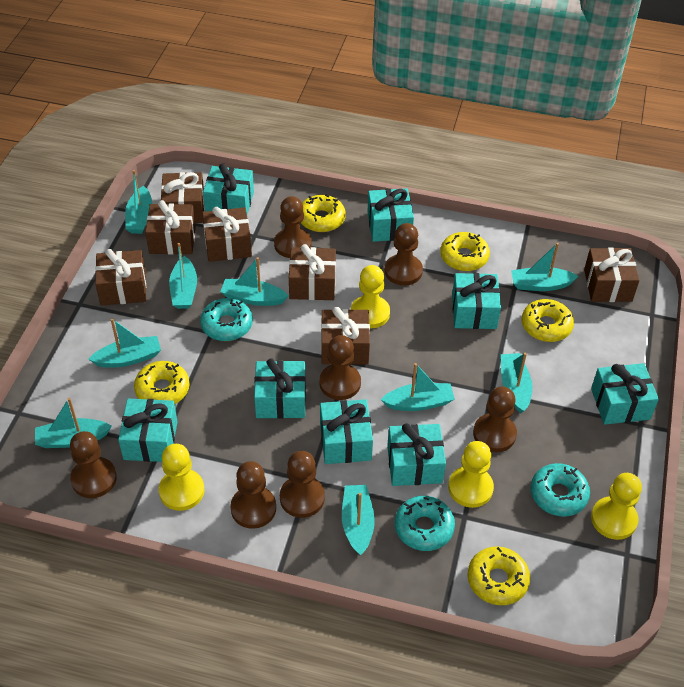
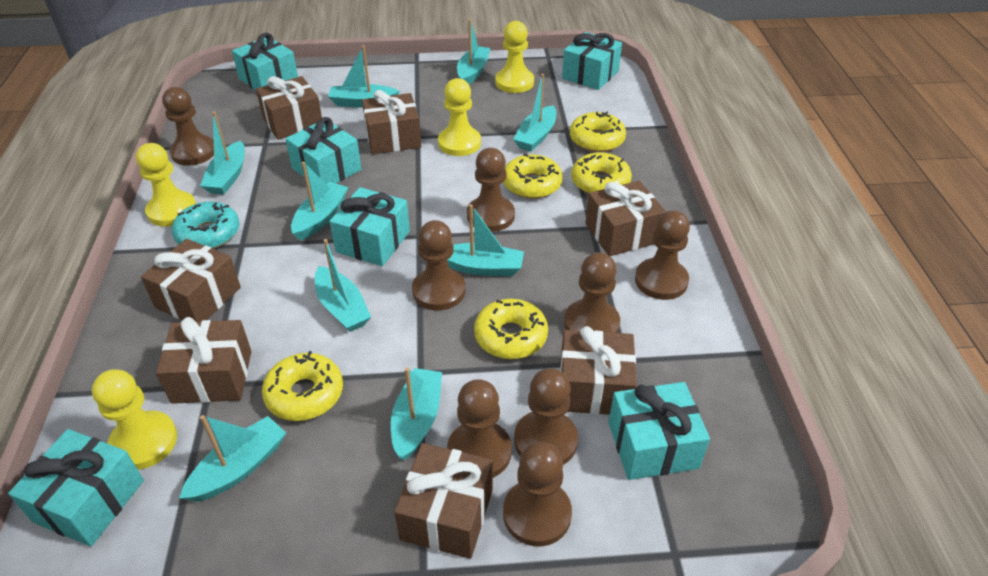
brown pawn: [70,431,117,498] [230,461,276,529] [274,196,312,258] [280,451,325,518] [319,335,361,400] [385,223,423,285] [473,387,517,452] = 7 -> [162,87,214,166] [412,220,465,311] [447,379,512,478] [467,148,515,232] [503,442,572,546] [514,368,578,465] [564,252,620,333] [635,210,690,300] = 8
turquoise donut: [200,298,253,341] [395,496,455,551] [531,463,590,517] = 3 -> [172,202,239,249] = 1
turquoise gift: [118,399,178,462] [203,163,254,214] [254,358,306,419] [320,399,373,464] [367,188,414,242] [387,423,446,486] [452,273,501,329] [591,363,659,425] = 8 -> [8,429,144,547] [232,33,298,90] [285,117,361,184] [329,187,410,266] [562,32,622,90] [609,382,710,480] = 6

